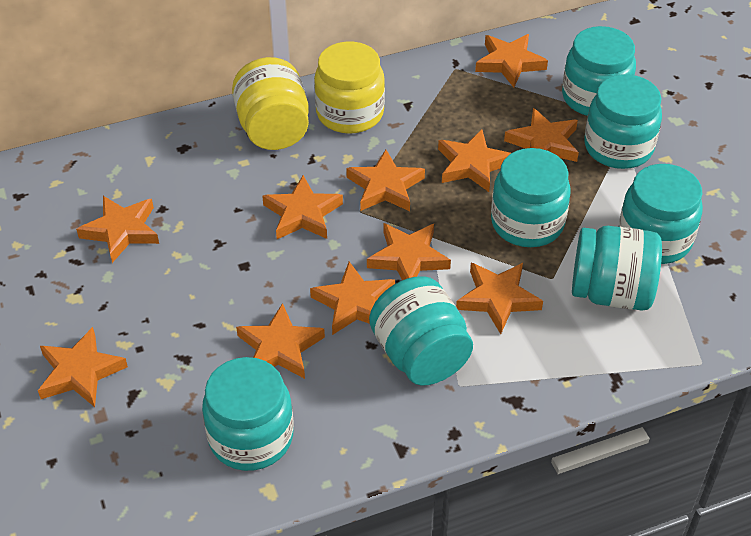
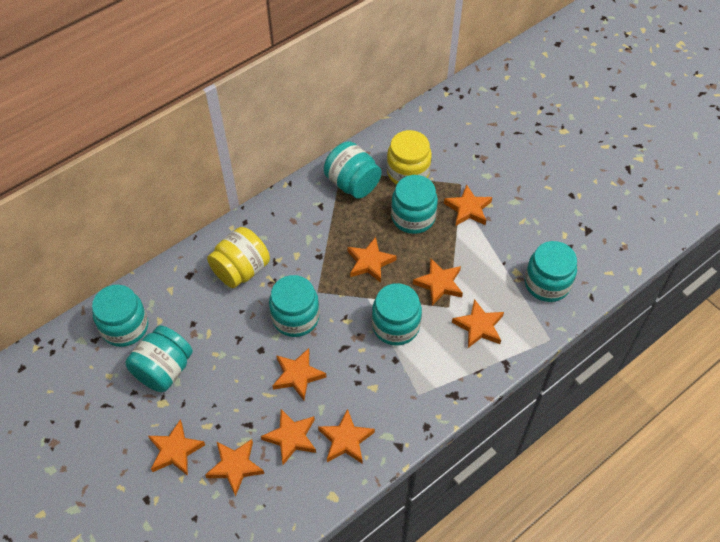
orange star: [38,327,128,407] [76,196,159,263] [236,303,325,379] [262,175,343,239] [310,262,395,335] [346,149,425,211] [367,223,451,280] [438,129,511,192] [456,263,543,334] [475,34,548,87] [504,108,579,162] = 11 -> [148,419,205,476] [205,439,264,497] [261,409,316,465] [272,348,326,400] [318,409,375,464] [347,237,397,283] [413,259,463,306] [444,184,492,226] [452,299,504,348] = 9

